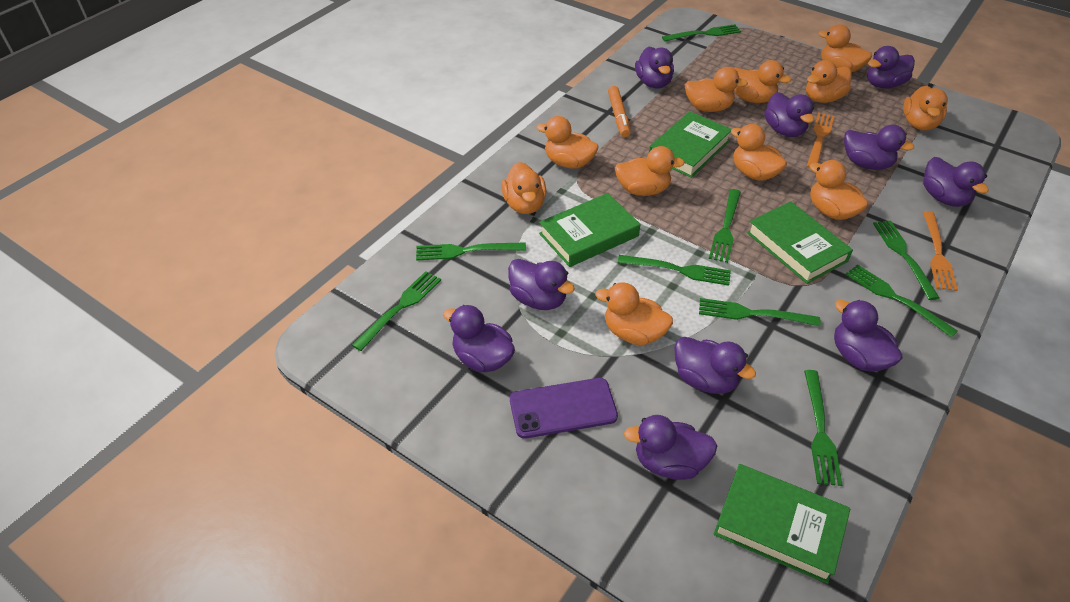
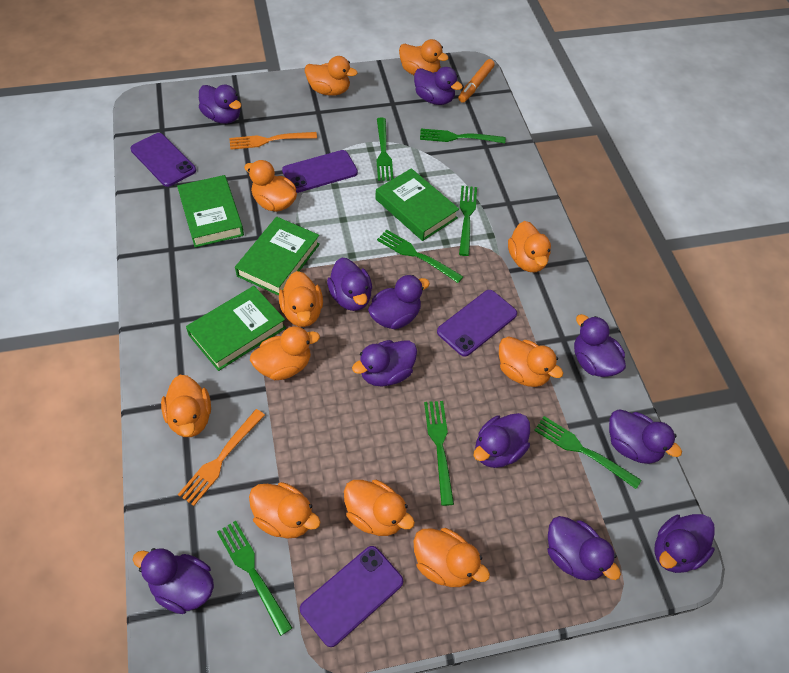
green fork: [352,271,441,351] [416,242,526,261] [618,255,731,286] [662,24,741,41] [699,298,821,326] [709,189,741,263] [804,370,843,486] [846,264,958,338] [873,220,940,300] = 9 -> [217,521,292,636] [377,118,393,181] [377,230,464,283] [420,129,506,143] [424,401,454,506] [459,186,477,256] [534,416,641,489] = 7
purple duck: [443,305,515,372] [508,259,575,310] [624,415,717,480] [635,47,674,88] [674,337,756,394] [764,92,814,137] [834,300,903,372] [844,125,914,170] [867,46,915,89] [923,157,989,207] = 10 -> [133,548,214,614] [199,85,241,124] [327,257,372,311] [352,340,417,387] [368,275,430,329] [414,67,463,105] [473,413,530,468] [548,516,621,580] [574,314,626,377] [609,409,682,464] [654,514,715,573] = 11
purple phone: [510,378,618,439] = 1 -> [130,133,196,187] [282,150,358,193] [300,546,403,647] [437,290,517,357] = 4

